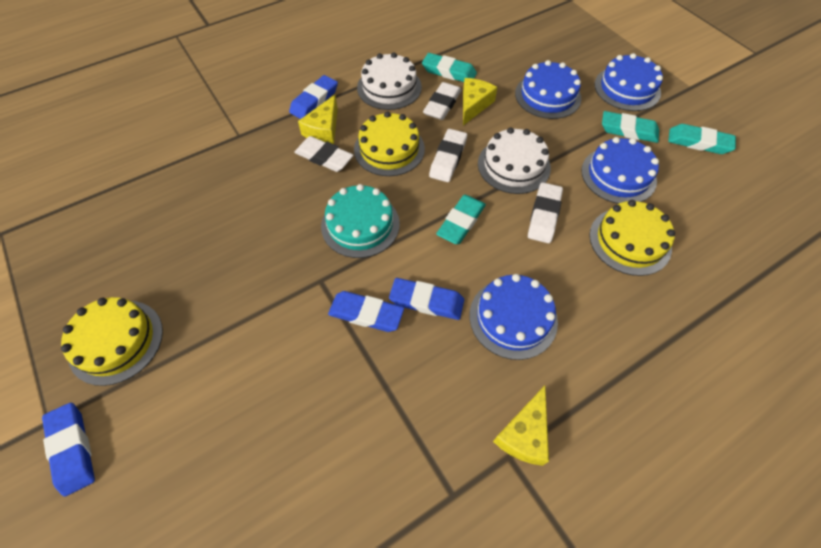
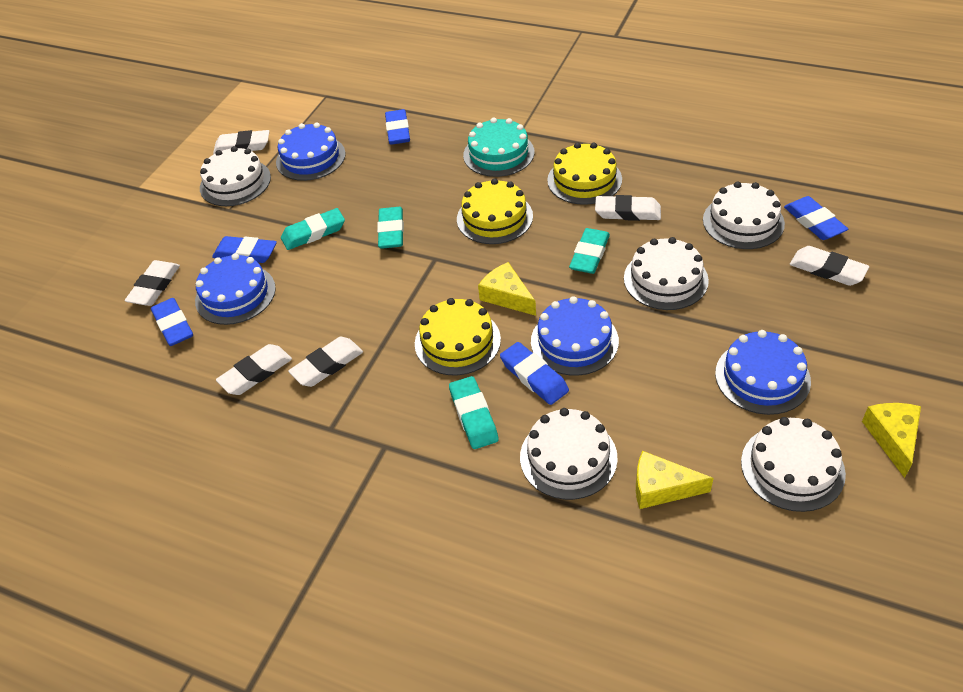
blue eraser: [42,403,95,497] [289,75,338,119] [328,291,404,332] [389,278,464,320] = 4 -> [151,298,193,346] [212,236,277,263] [385,109,410,145] [500,342,569,405] [784,196,848,240] = 5
white cake: [357,52,422,110] [478,127,551,194] = 2 -> [200,146,271,206] [520,408,618,500] [624,237,709,310] [703,182,785,249] [741,417,846,512] = 5
white eraser: [294,136,353,172] [423,82,461,120] [429,129,467,182] [528,182,563,243] = 4 -> [125,260,180,306] [213,130,269,154] [216,344,292,395] [288,337,363,387] [595,195,661,221] [790,246,869,286] = 6

